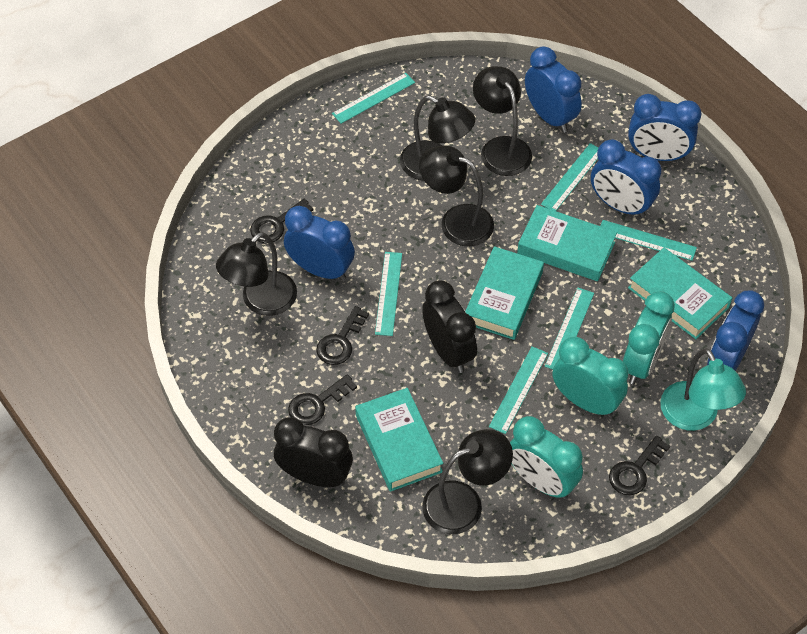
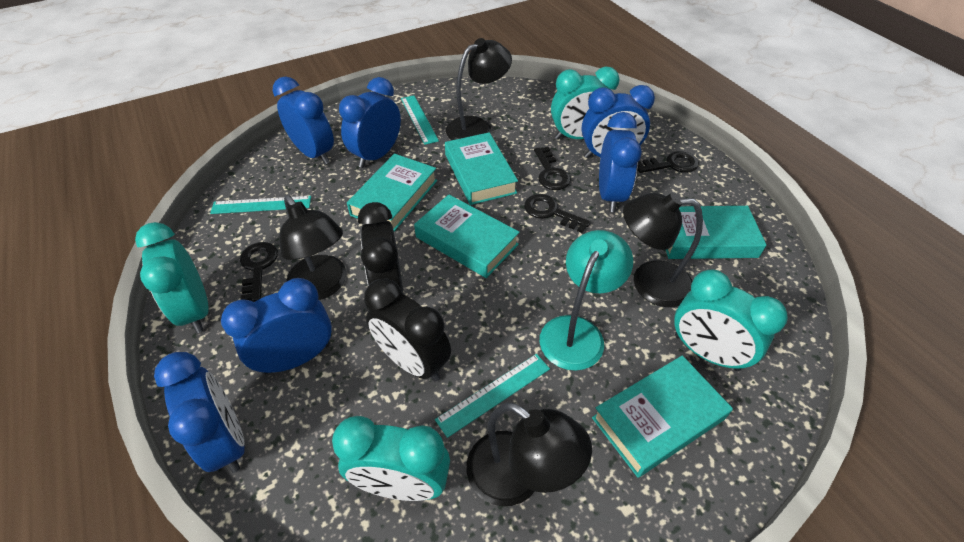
black lamp: [216,232,297,316] [400,95,475,180] [419,145,494,246] [422,429,513,534] [473,66,532,176] = 5 -> [279,195,346,300] [446,38,512,140] [467,402,592,506] [623,192,703,307] = 4
blue clock: [284,206,355,281] [525,47,582,133] [591,139,661,218] [628,94,701,161] [707,290,764,371] = 5 -> [154,352,245,473] [221,278,332,374] [273,76,334,164] [339,77,401,168] [582,85,655,159] [599,112,642,212] = 6
turquoise book: [355,388,443,492] [465,246,544,340] [517,205,617,281] [628,248,732,339] = 4 -> [347,154,437,232] [414,194,520,278] [445,132,518,205] [592,355,733,477] [666,206,766,259] = 5
turquoise clock: [510,416,583,499] [553,337,628,417] [623,291,675,385] = 3 -> [135,222,208,333] [332,416,450,501] [551,66,620,140] [674,269,788,371] = 4
turquoise ruler: [332,73,415,124] [375,252,402,336] [489,346,548,434] [541,143,599,211] [545,288,594,370] [600,220,697,261] = 6 -> [210,196,311,214] [401,95,439,145] [435,354,550,438] = 3

